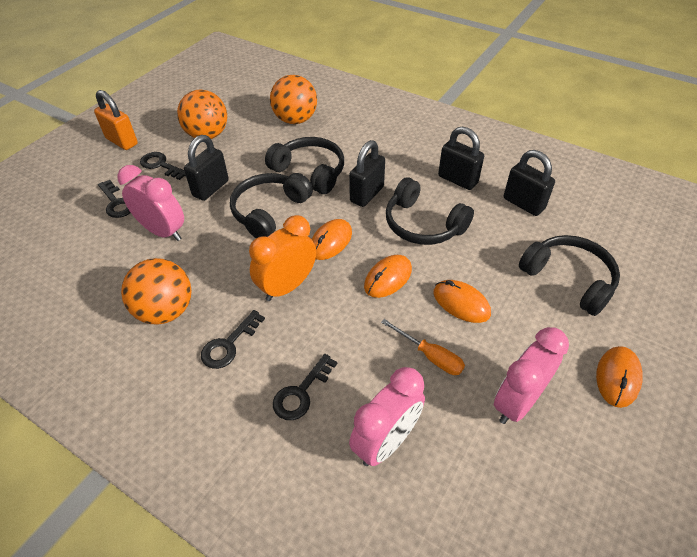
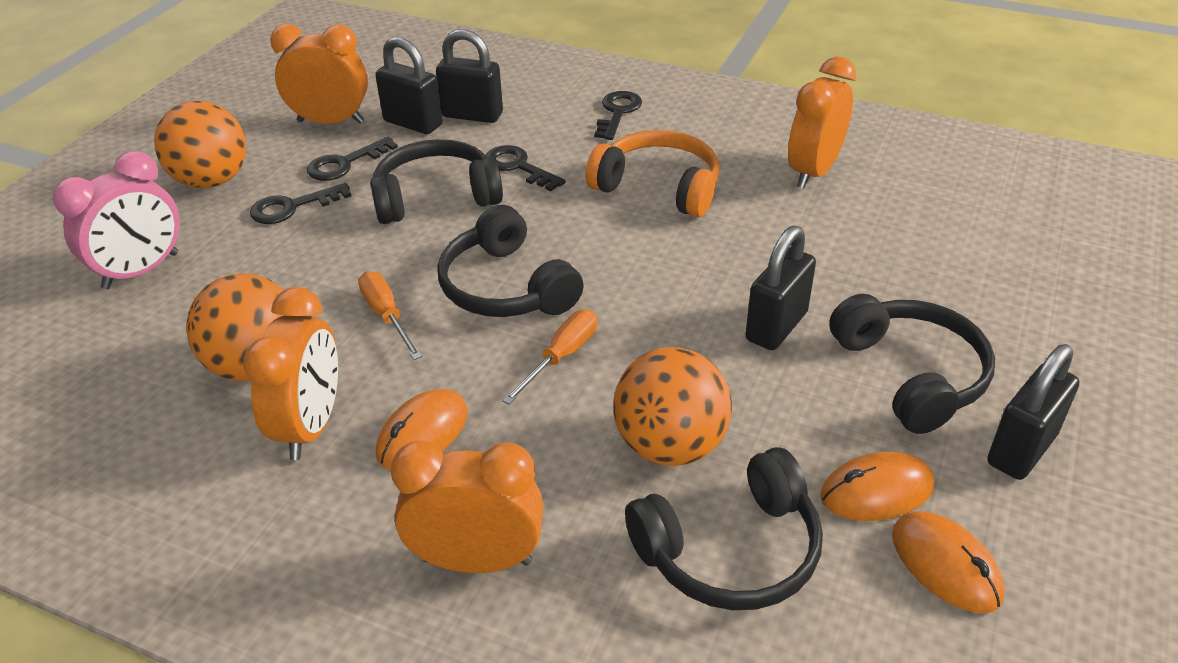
orange clock: [249,215,316,301] = 1 -> [243,287,338,460] [270,24,368,124] [391,440,543,573] [788,57,856,188] = 4
orange headphones: none = 0 -> [585,130,719,217] = 1
orange mouse: [312,219,352,260] [364,255,412,298] [434,280,491,323] [596,346,643,408] = 4 -> [376,389,468,470] [820,452,935,521] [892,511,1005,613] = 3
orange padlock: [94,90,138,150] = 1 -> none = 0
orange screwdriver: [381,319,465,375] = 1 -> [358,271,422,360] [502,310,597,405] = 2
pink clock: [117,165,184,241] [349,367,425,466] [494,327,569,424] = 3 -> [53,151,180,289] = 1

